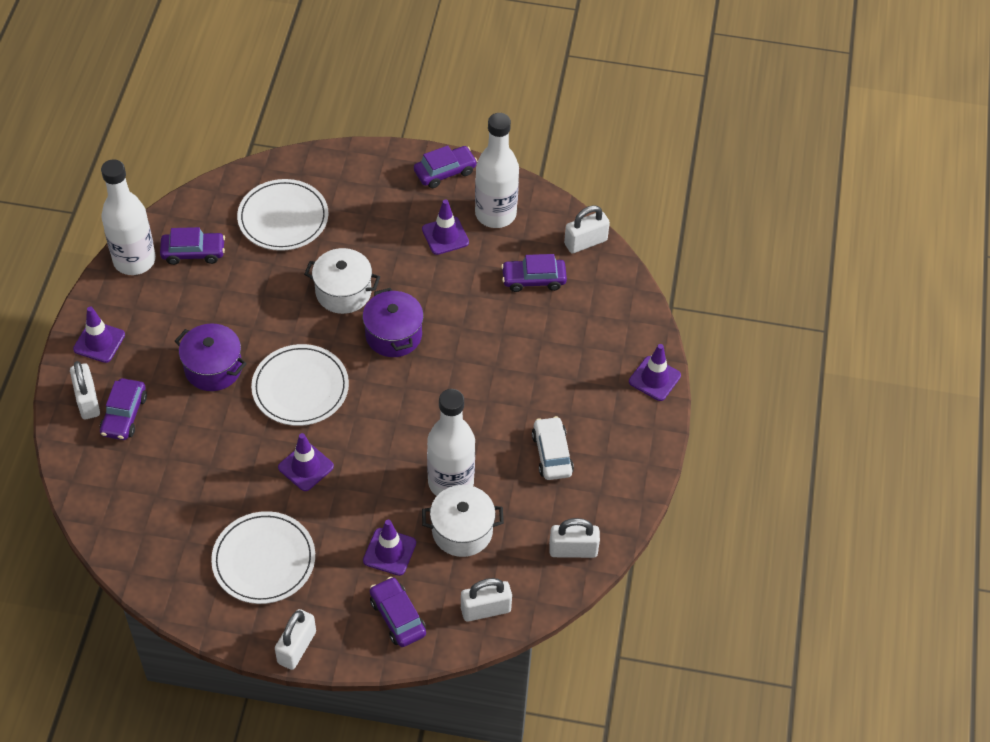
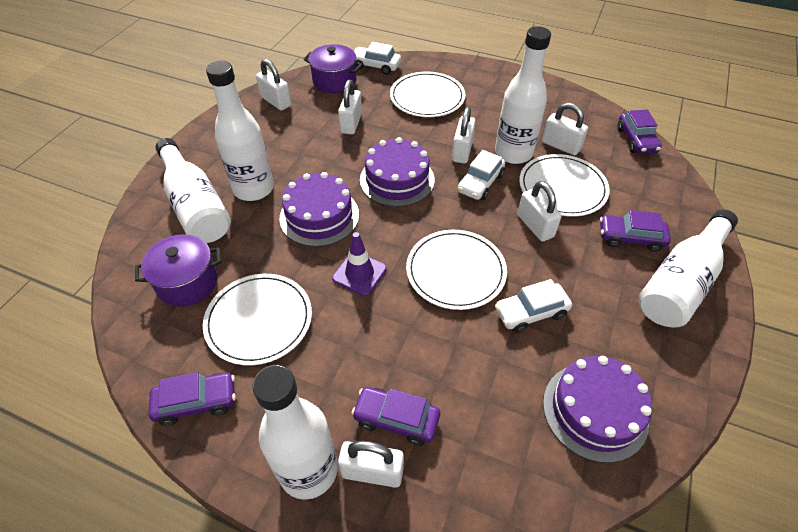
purple cake: none = 0 -> [280,172,359,247] [360,137,435,207] [543,356,652,463] = 3
purple car: [100,378,147,440] [160,227,225,265] [370,577,426,647] [414,145,477,188] [501,254,567,292] = 5 -> [148,372,236,426] [352,387,440,446] [600,210,671,252] [617,110,662,154] = 4
purple traffic cone: [73,307,125,363] [278,433,334,491] [363,520,416,576] [422,199,469,255] [629,344,681,401] = 5 -> [332,232,387,296] = 1
white bottle: [101,159,156,275] [427,389,475,496] [475,113,519,228] = 3 -> [155,138,231,243] [206,61,274,201] [252,365,338,500] [495,26,551,164] [638,210,738,328] = 5
white car: [532,416,574,480] = 1 -> [354,42,401,75] [458,150,505,200] [495,279,572,333] = 3
white padlock: [70,361,100,419] [275,609,316,670] [461,578,512,622] [549,518,600,558] [564,205,610,253] = 5 -> [256,59,291,111] [338,80,362,135] [338,441,404,488] [452,107,476,164] [518,181,562,242] [542,103,588,155] = 6
white plate: [211,511,315,604] [237,179,328,251] [251,344,349,426] = 3 -> [203,274,312,366] [390,72,466,117] [406,230,507,310] [519,154,610,217] = 4
white pot: [304,248,380,314] [422,485,504,557] = 2 -> none = 0

